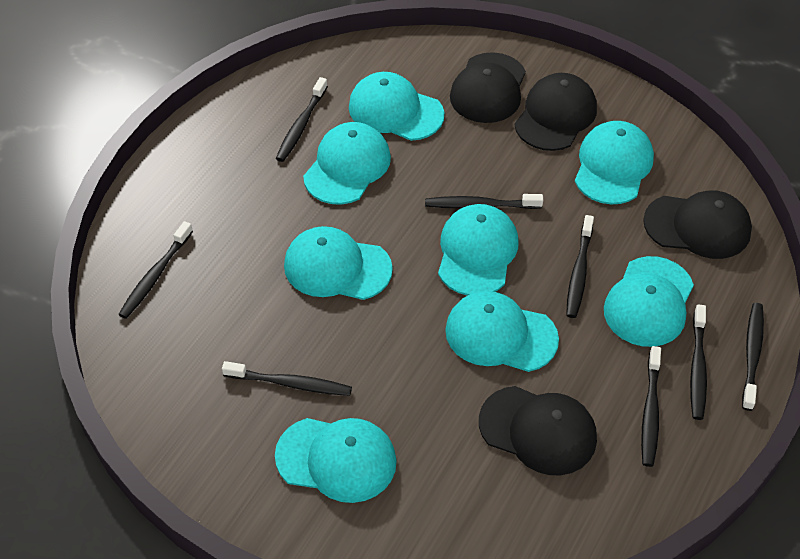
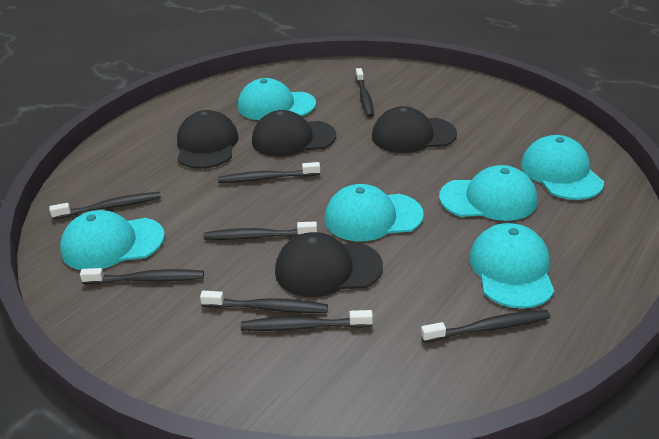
turquoise cap: [275,418,397,503] [284,226,393,300] [303,122,391,205] [349,72,444,141] [438,204,518,296] [445,291,559,372] [575,121,654,204] [604,256,694,347] = 8 -> [60,210,165,270] [238,78,316,120] [325,184,424,241] [439,165,537,221] [470,223,554,309] [521,135,604,200] = 6

